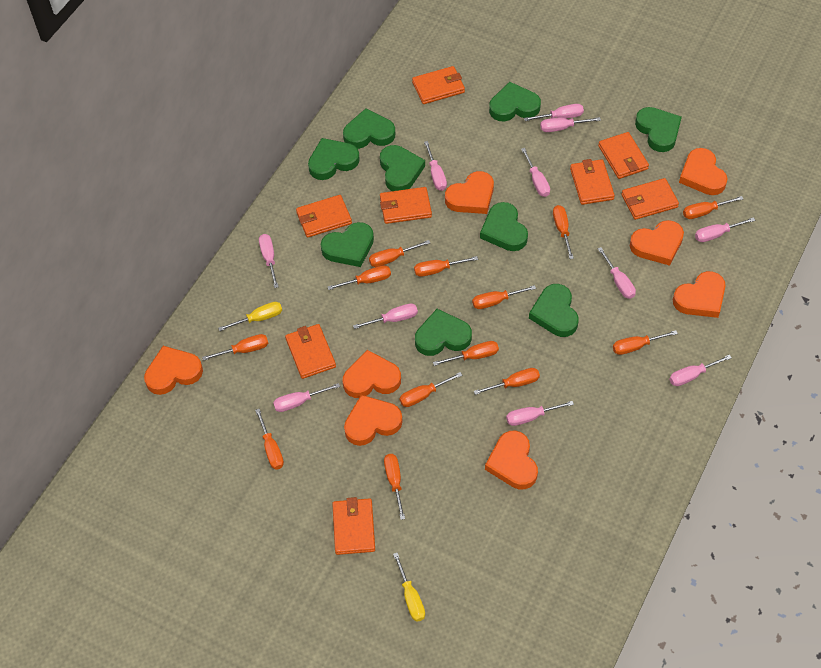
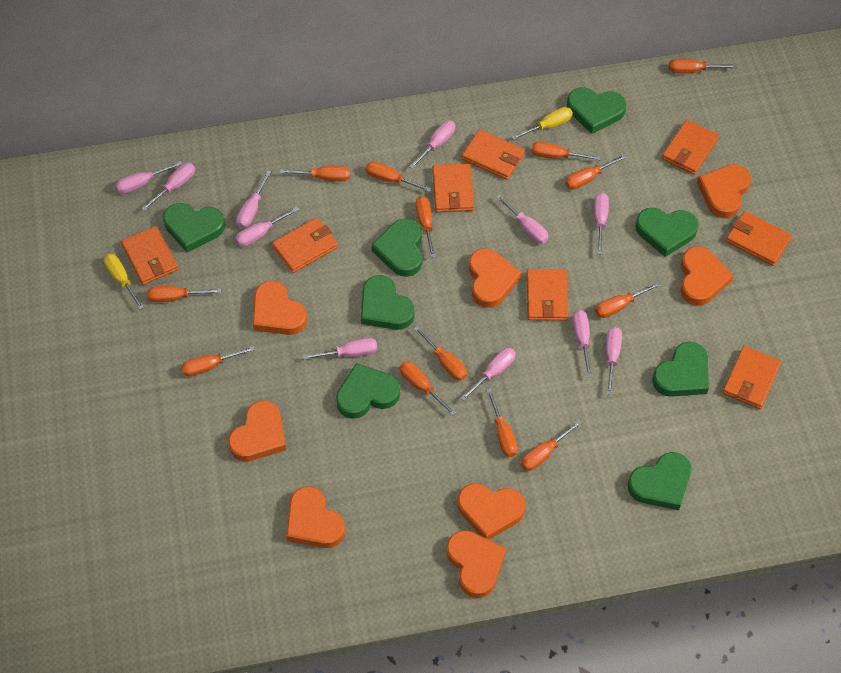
green heart: [308,138,360,180] [321,222,374,267] [343,108,395,149] [380,145,425,191] [415,309,472,356] [480,202,528,251] [489,82,541,121] [529,284,579,337] [635,107,682,152] = 9 -> [163,203,225,253] [336,363,400,419] [361,275,415,330] [371,218,422,277] [567,87,626,134] [628,452,691,510] [635,208,699,257] [652,341,709,397] = 8

